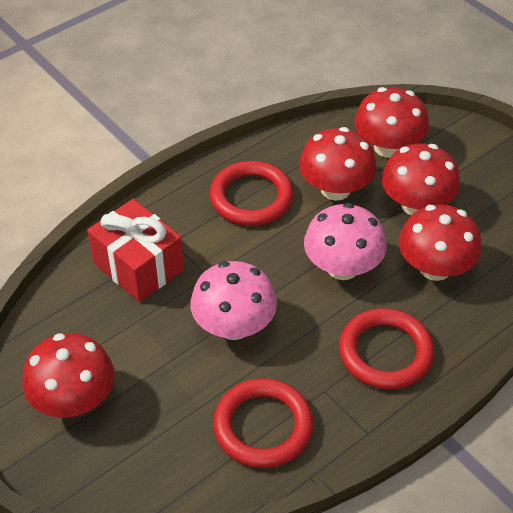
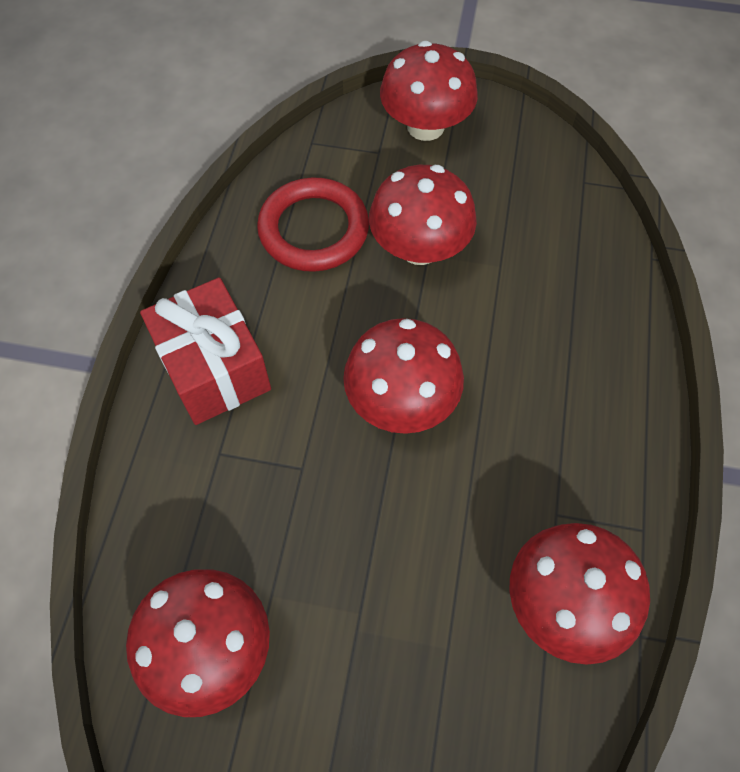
pink mushroom: [190,261,277,340] [304,203,387,280] = 2 -> none = 0
red ring: [210,161,294,226] [213,378,314,468] [339,308,434,389] = 3 -> [257,178,369,272] = 1

